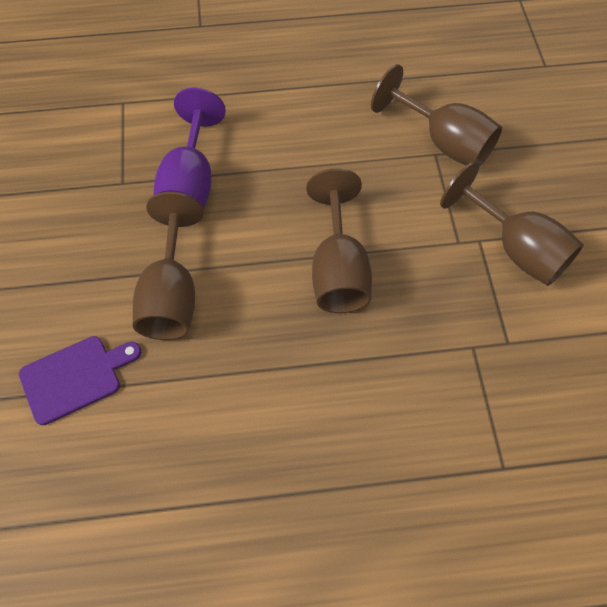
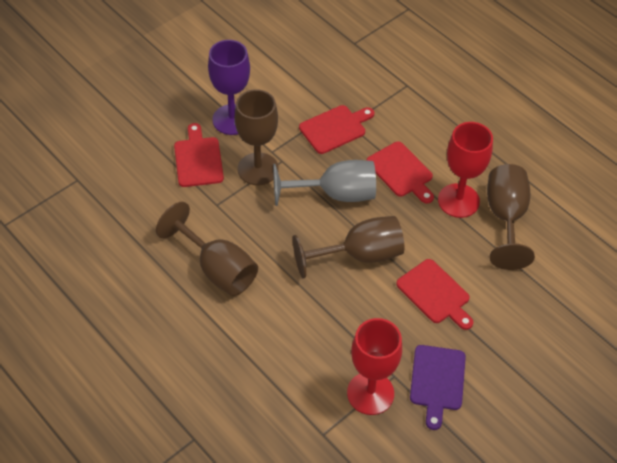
grey goblet: none = 0 -> [273,160,376,206] = 1
red cutting board: none = 0 -> [174,123,224,187] [299,105,374,154] [367,141,434,204] [396,259,473,330] = 4
red goblet: none = 0 -> [347,318,402,415] [438,122,493,218] = 2

